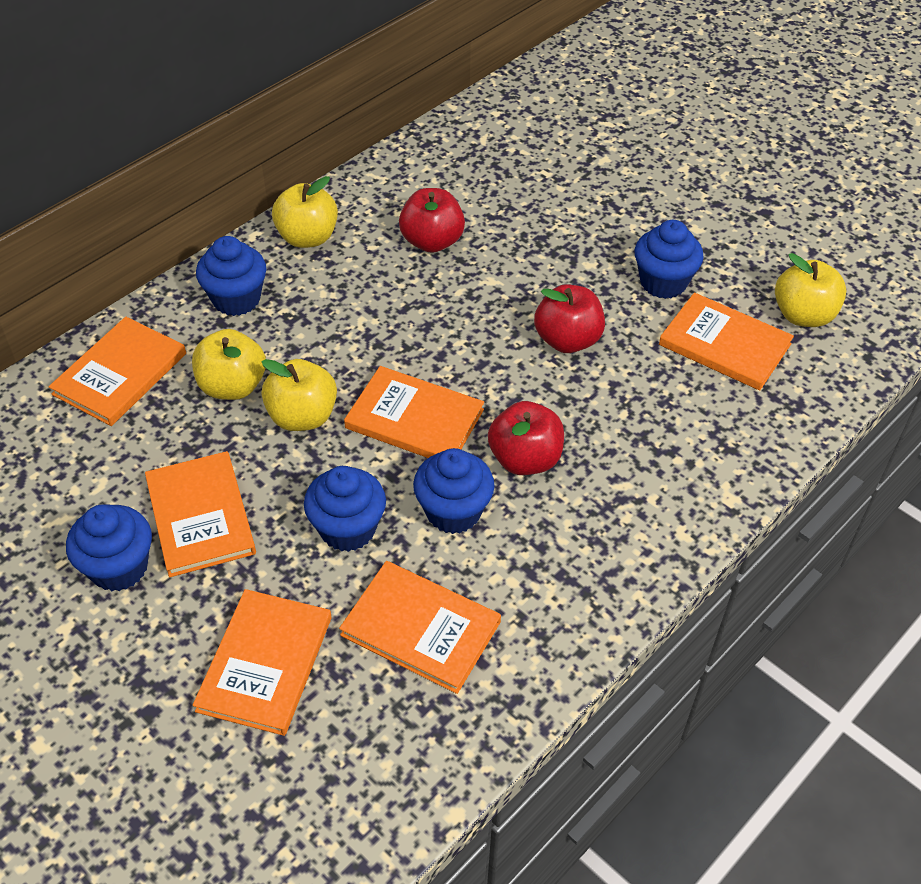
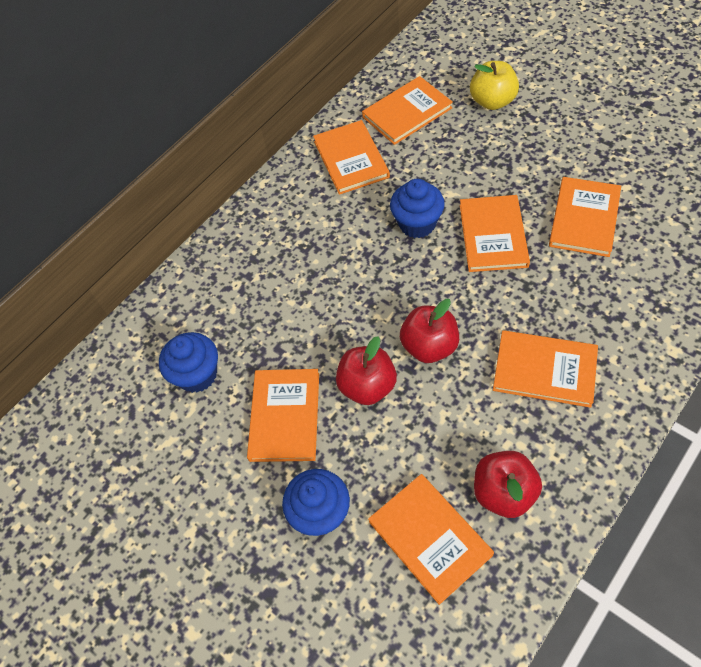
blue cupcake: [66,504,152,591] [196,236,267,316] [304,466,386,552] [413,448,495,534] [635,220,704,299] = 5 -> [159,332,218,393] [282,469,350,536] [390,179,445,238] = 3
orange book: [49,317,186,426] [145,451,256,577] [193,589,332,736] [339,561,501,694] [344,366,484,458] [659,292,794,390] = 6 -> [247,369,319,462] [313,120,390,195] [362,76,453,145] [368,474,494,605] [460,195,530,272] [493,330,598,408] [549,177,621,257] = 7
yellow apple: [192,329,266,400] [261,359,337,431] [272,176,338,248] [775,253,847,327] = 4 -> [470,61,519,110] = 1

